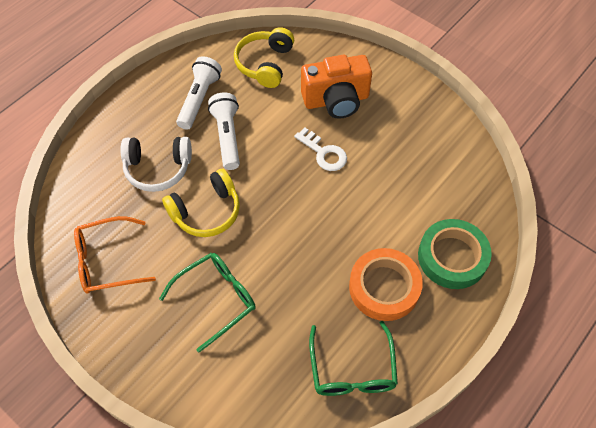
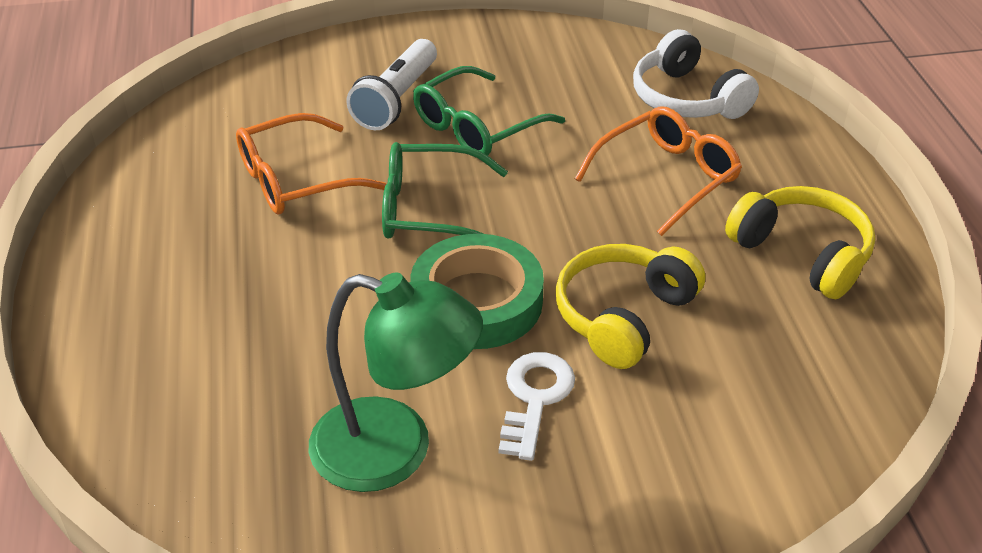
green lamp: none = 0 -> [309,273,483,492] = 1
orange camera: [301,55,372,119] = 1 -> none = 0
orange glasses: [74,216,156,294] = 1 -> [236,113,386,214] [575,106,742,236] = 2
orange tape: [349,248,423,321] = 1 -> none = 0
white flashlight: [176,56,222,130] [208,92,240,170] = 2 -> [346,39,437,130] = 1

